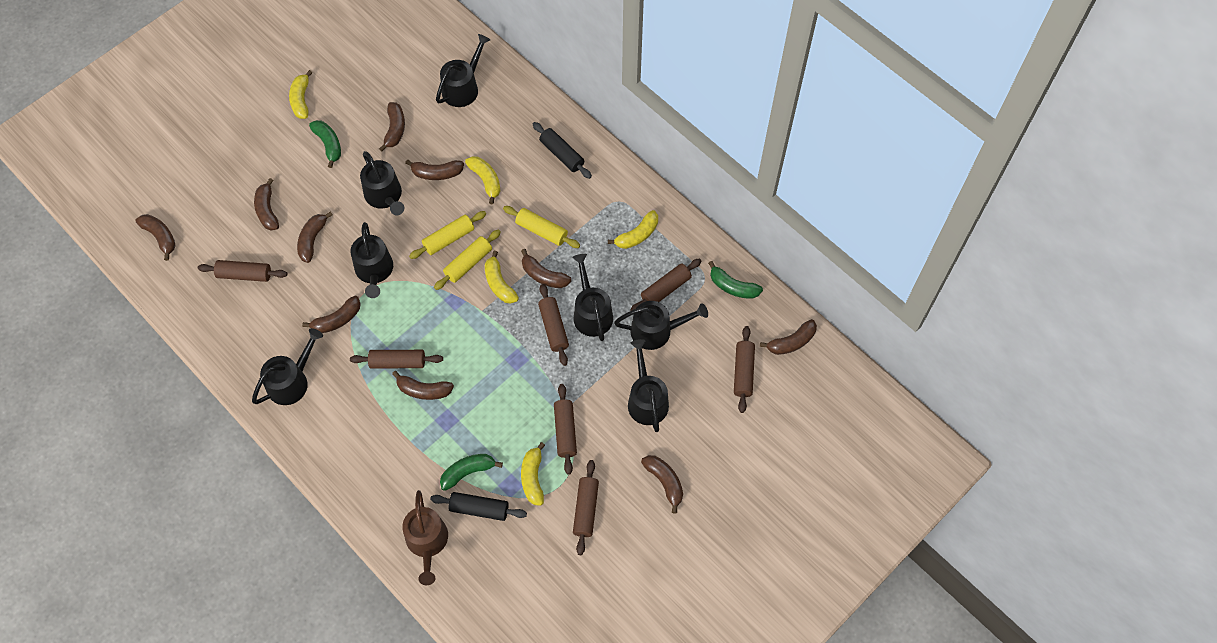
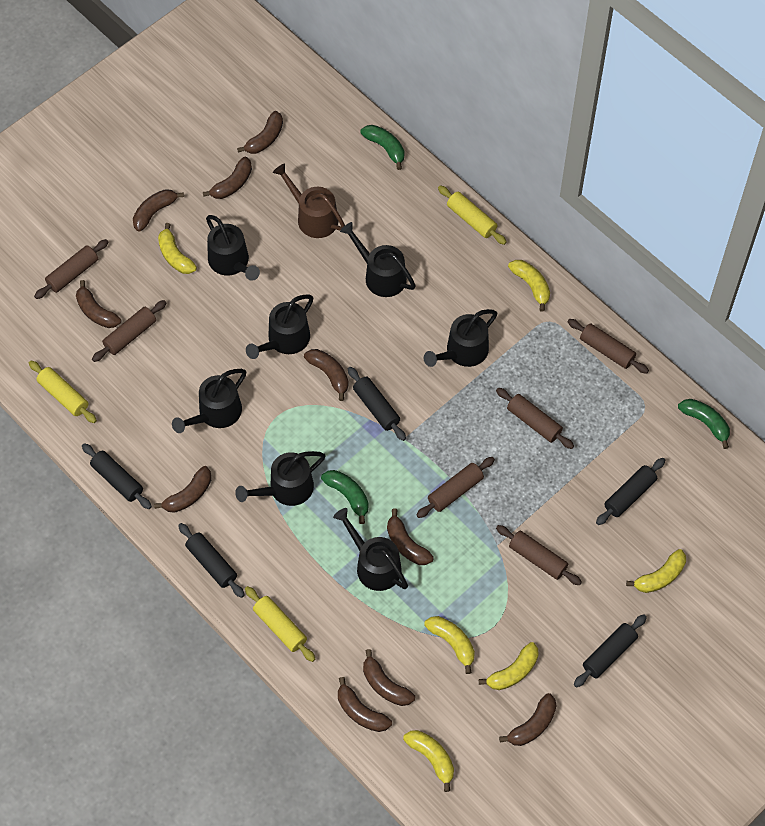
black rolling pin: [430,492,527,521] [533,122,592,179] = 2 -> [82,443,152,509] [178,523,245,598] [348,367,406,441] [574,614,647,687] [596,458,665,525] = 5
brown rolling pin: [198,260,287,282] [350,350,443,368] [538,284,569,366] [554,384,577,475] [573,460,599,555] [630,258,701,311] [734,326,755,413] = 7 -> [34,239,108,299] [92,300,166,362] [416,457,495,518] [496,388,574,449] [496,525,582,585] [568,319,649,374] = 6
yellow banana: [289,70,312,119] [465,156,500,204] [485,251,519,304] [521,442,545,506] [608,210,658,249] = 5 -> [158,223,197,274] [403,730,454,792] [424,616,475,674] [479,642,539,690] [508,260,550,312] [626,549,686,593] = 6

